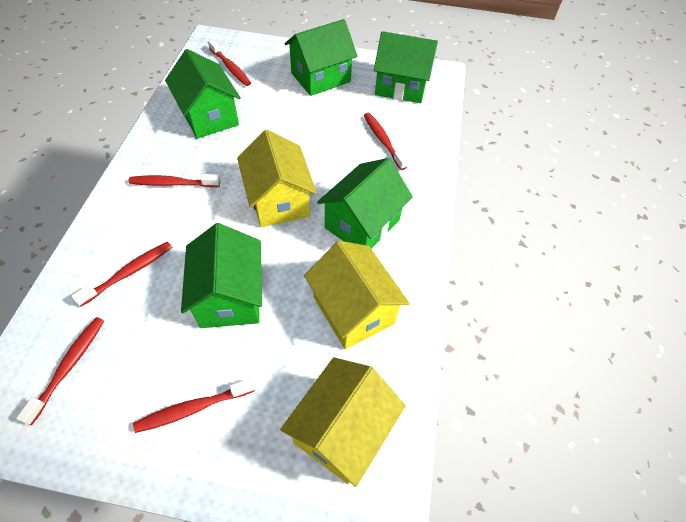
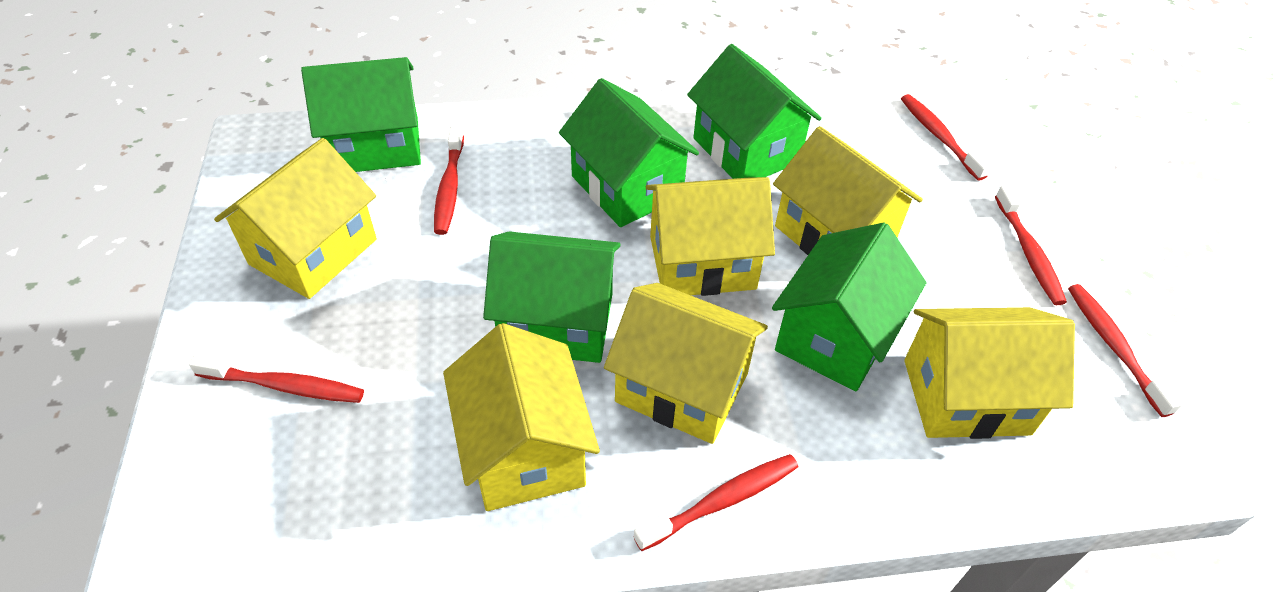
yellow house: [237,130,317,227] [280,357,406,487] [304,241,410,349] = 3 -> [214,138,377,299] [443,323,600,511] [604,283,768,444] [646,177,775,296] [773,126,923,255] [904,307,1075,439] = 6

